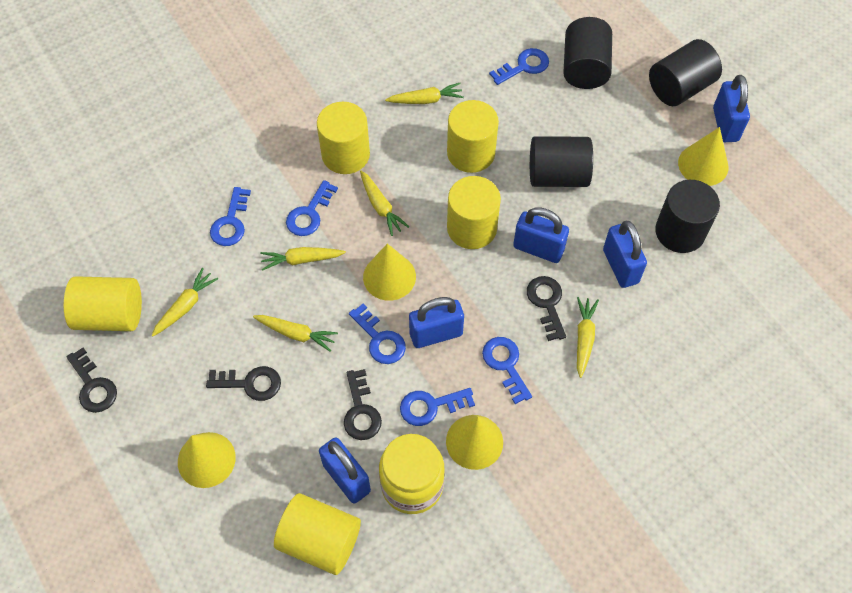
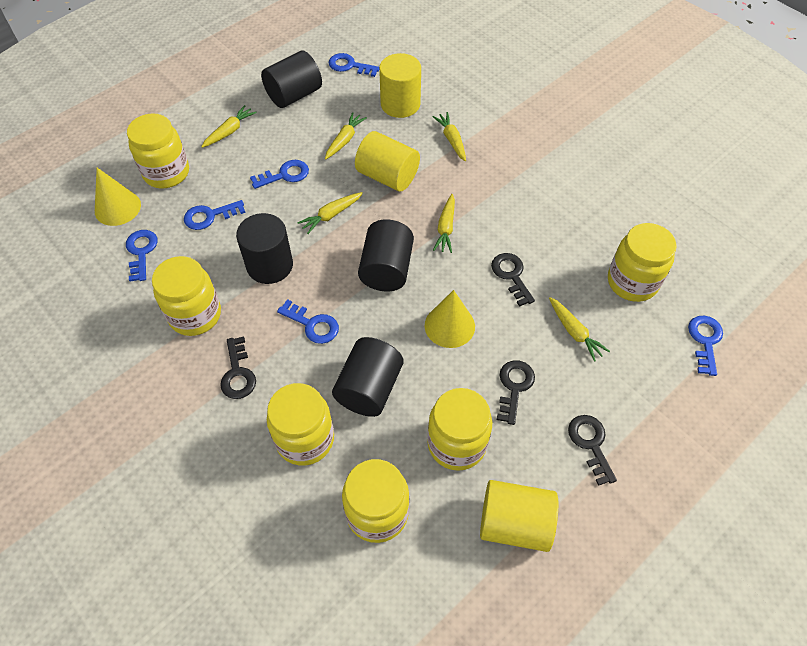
blue padlock: [319,437,371,504] [409,297,464,348] [513,207,569,263] [603,221,647,288] [713,75,750,142] = 5 -> none = 0
yellow cone: [178,432,236,488] [363,244,416,301] [446,415,503,470] [678,127,728,186] = 4 -> [95,168,141,226] [425,290,475,348] = 2
yellow cylinder: [64,276,142,331] [274,493,361,575] [317,102,370,174] [447,100,499,173] [447,176,501,249] = 5 -> [355,131,420,192] [379,53,421,118] [480,480,558,552] = 3
yellow jar: [379,434,445,514] = 1 -> [127,113,189,188] [152,256,221,336] [267,383,334,466] [342,459,409,543] [427,388,492,471] [608,223,677,302] = 6

